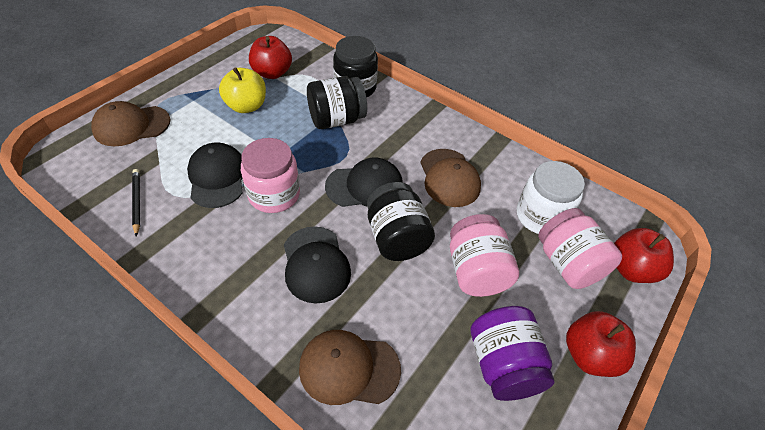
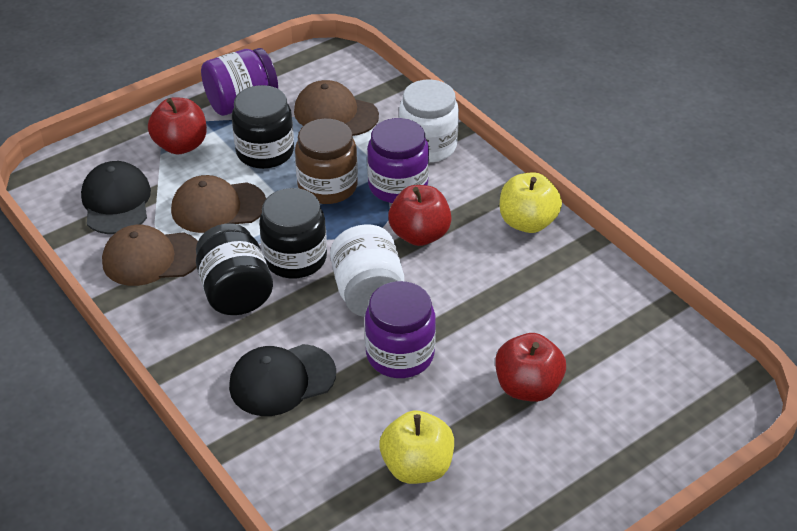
black cap: [187,143,243,208] [284,226,351,304] [325,158,403,207] = 3 -> [81,161,151,234] [229,344,336,416] = 2
black pencil: [132,169,140,237] = 1 -> none = 0
brown jar: none = 0 -> [295,118,358,204] = 1
pink jar: [241,138,300,213] [450,214,519,297] [538,208,622,289] = 3 -> none = 0
purple jar: [471,306,555,401] = 1 -> [201,48,278,116] [365,281,436,378] [367,118,429,203] = 3
white jar: [517,161,585,234] = 1 -> [330,224,404,317] [399,79,459,162] = 2
yellow apple: [219,67,266,113] = 1 -> [380,410,454,484] [500,172,562,233] = 2

